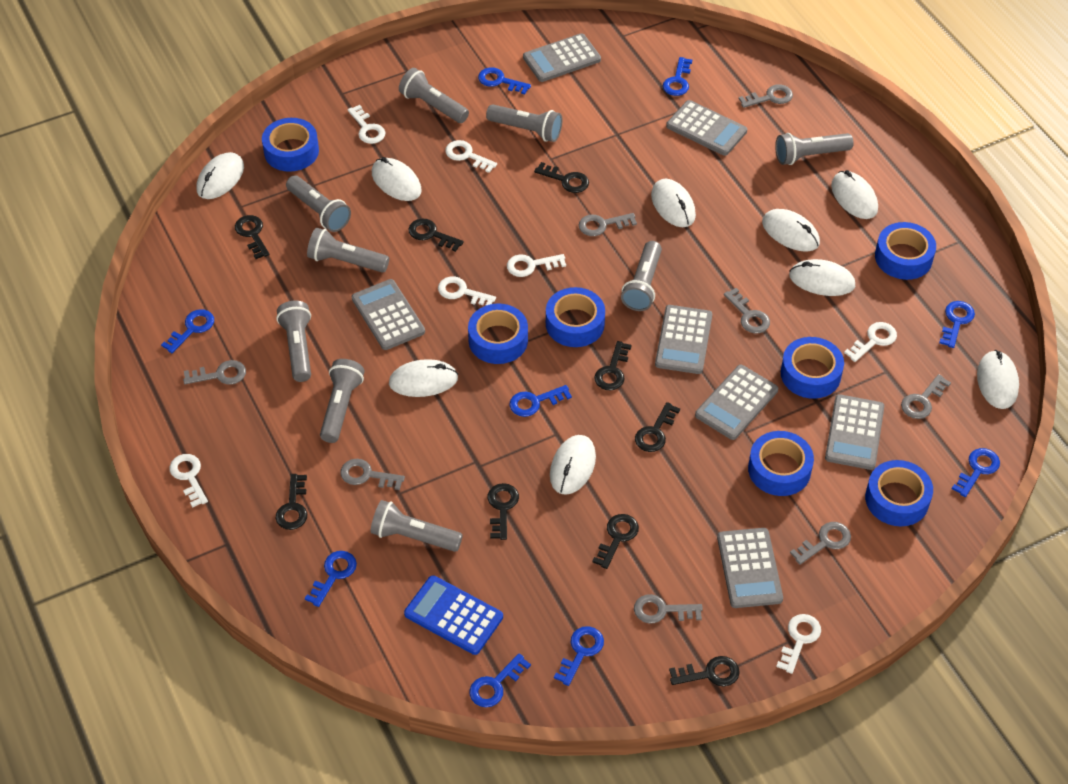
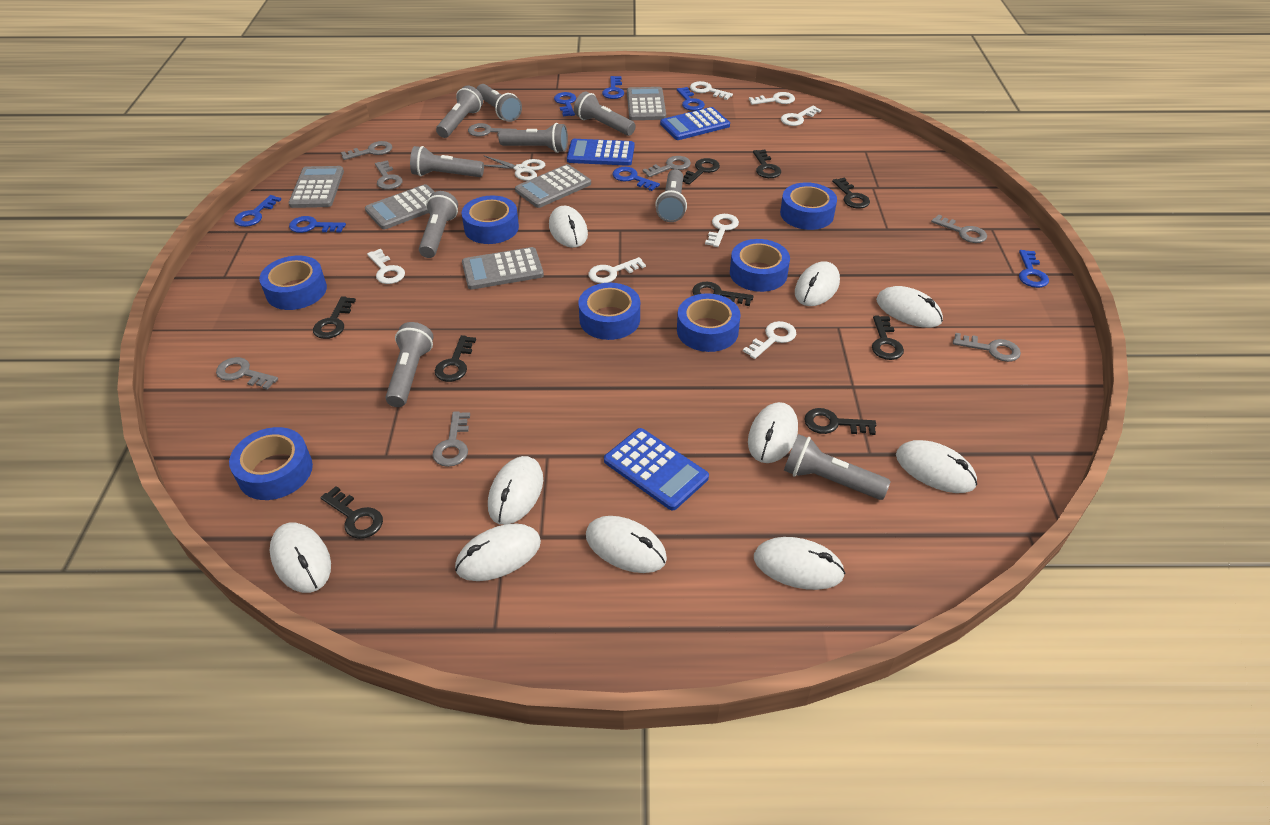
blue calculator: [404,575,503,655] = 1 -> [567,139,634,166] [604,428,709,511] [660,107,730,140] = 3
blue key: [161,309,214,353] [305,551,357,607] [469,653,531,707] [478,67,531,94] [509,385,572,417] [554,626,604,686] [663,57,692,96] [939,301,975,348] [952,448,1000,497] = 9 -> [234,195,281,227] [289,216,346,233] [554,92,576,116] [602,76,624,99] [612,167,660,191] [677,87,705,111] [1019,250,1049,288] = 7
grey calculator: [352,279,425,350] [523,33,601,82] [655,305,712,374] [666,100,747,156] [695,365,778,440] [717,528,783,608] [825,394,884,470] = 7 -> [288,166,344,208] [365,184,434,229] [462,247,544,290] [515,164,591,208] [627,87,666,120] = 5
white mouse: [196,152,244,199] [372,157,422,201] [389,359,458,397] [550,435,596,495] [651,179,696,227] [762,209,820,252] [789,259,855,296] [831,170,878,219] [977,350,1019,409] = 9 -> [270,523,331,593] [455,524,541,581] [488,456,543,525] [549,206,588,248] [586,516,667,573] [748,402,798,463] [754,537,845,590] [795,261,840,306] [876,286,943,328] [896,440,977,493] = 10
white scissors: none = 0 -> [483,155,545,181] = 1

